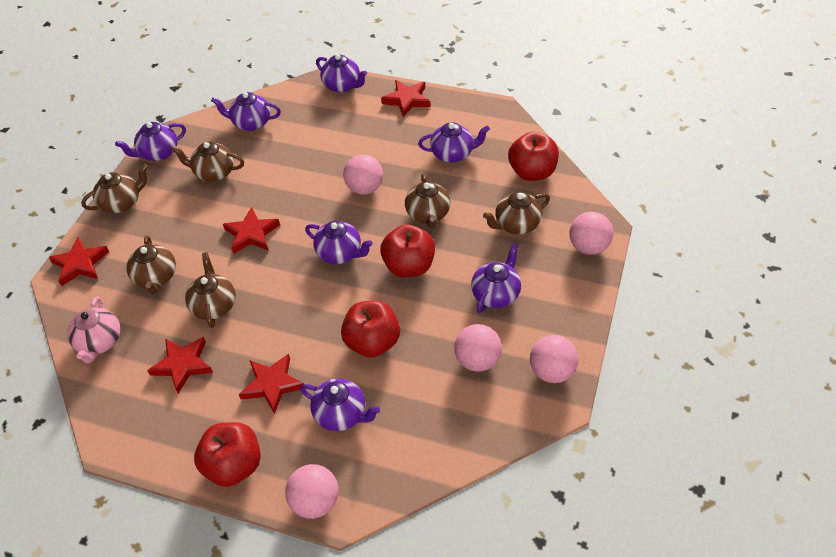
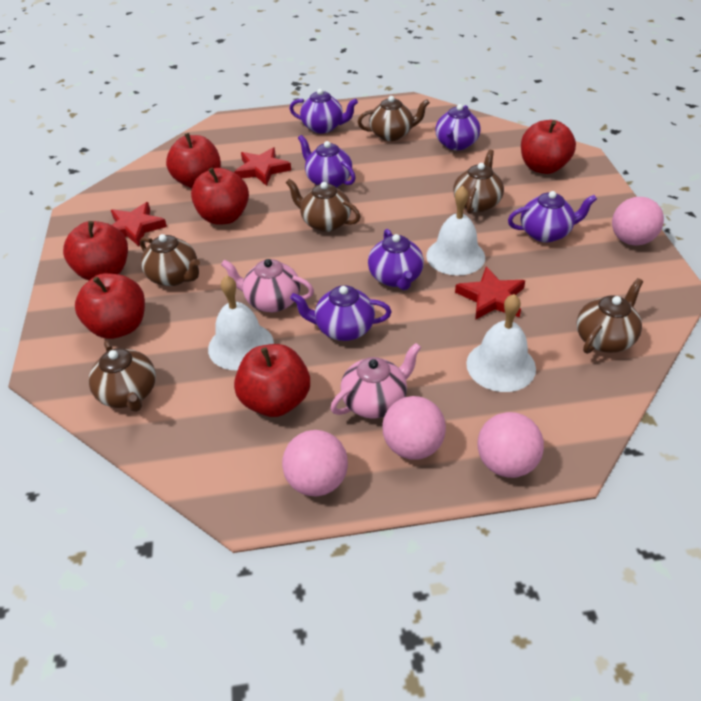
pink ball: [285,464,339,519] [343,155,383,195] [454,324,502,372] [530,335,578,383] [569,212,613,255] = 5 -> [282,430,348,496] [382,396,446,460] [477,412,544,478] [612,197,664,246] = 4
pink teapot: [67,296,121,363] = 1 -> [221,259,314,312] [330,343,421,419] = 2
purple teapot: [115,122,186,161] [211,92,281,131] [300,378,380,431] [305,221,373,264] [316,54,367,92] [418,122,490,163] [471,243,521,313] = 7 -> [289,89,358,133] [290,285,391,341] [298,135,356,188] [368,229,424,290] [435,104,481,150] [508,191,597,242] = 6
red apple: [194,422,261,487] [341,301,400,358] [380,224,435,277] [508,132,559,181] = 4 -> [63,221,128,280] [75,273,145,339] [166,133,221,188] [191,168,249,225] [234,344,310,417] [521,120,576,174] = 6
red star: [48,237,109,286] [147,337,213,394] [223,207,280,254] [239,354,304,414] [381,80,430,117] = 5 -> [111,202,167,246] [234,147,291,186] [455,267,525,320] = 3
white bell: none = 0 -> [208,275,274,370] [426,186,485,276] [466,294,536,392] = 3

